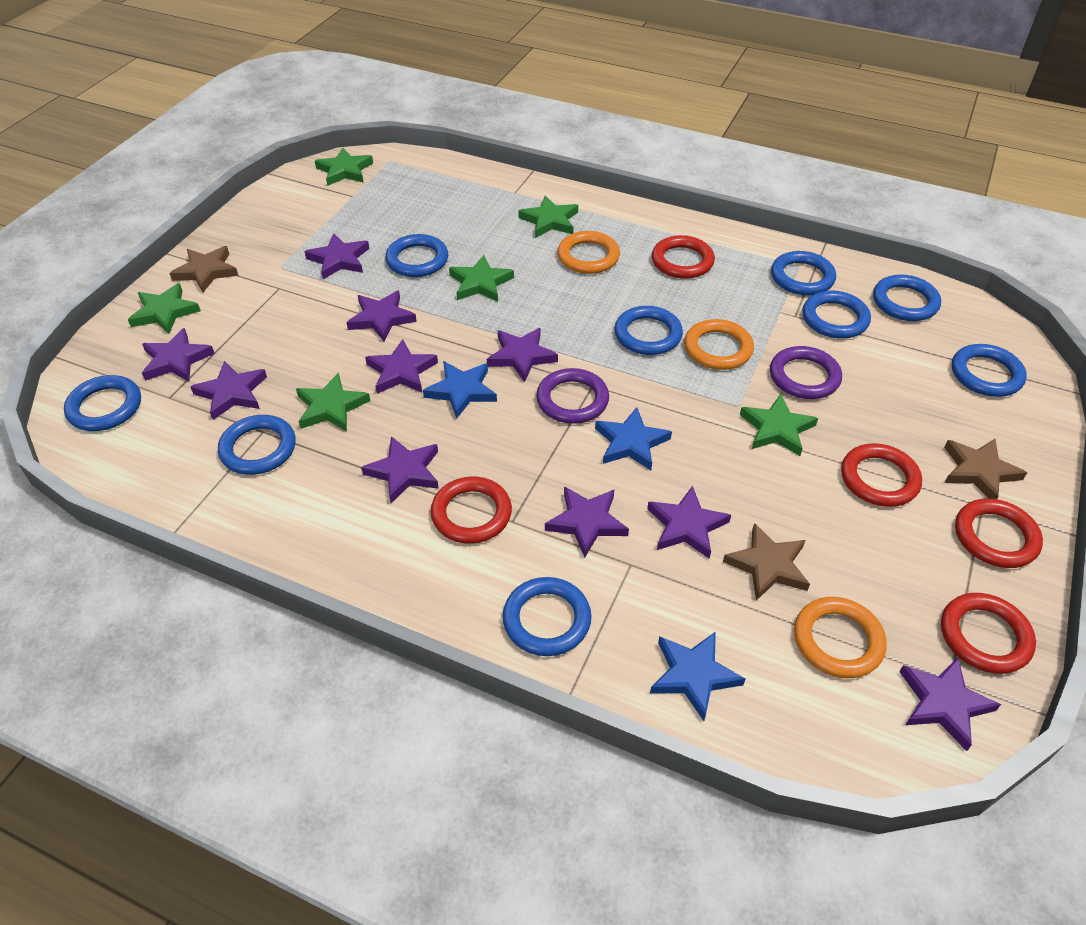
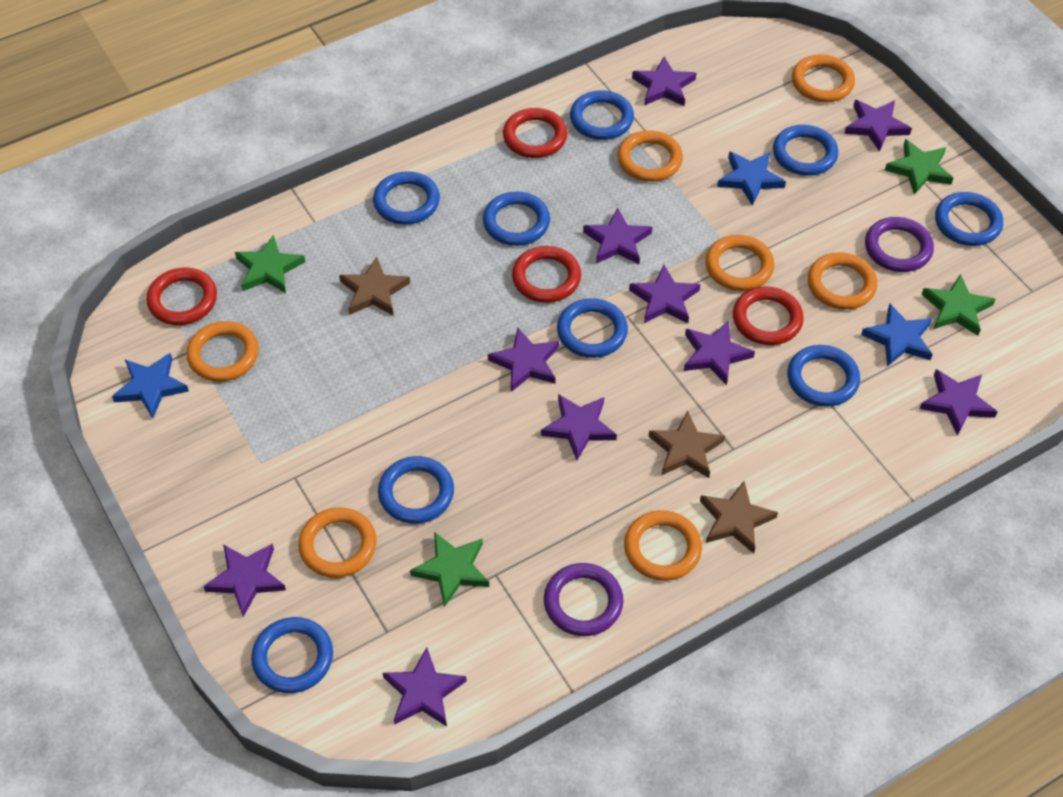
green star: [128,283,201,334] [296,373,370,432] [315,148,373,186] [449,255,514,302] [518,195,578,238] [740,394,818,456] = 6 -> [235,235,305,293] [410,532,489,607] [885,139,953,195] [921,274,995,336] = 4
orange ring: [557,231,620,274] [684,319,754,370] [794,597,887,678] = 3 -> [186,321,259,381] [298,507,377,578] [617,130,683,182] [624,510,702,581] [705,235,775,291] [792,54,855,102] [808,252,877,310] = 7
red ring: [431,477,512,544] [652,235,715,279] [841,443,922,507] [941,593,1036,674] [955,498,1043,568] = 5 -> [146,268,217,325] [503,108,567,158] [512,246,581,303] [733,286,804,345] = 4

